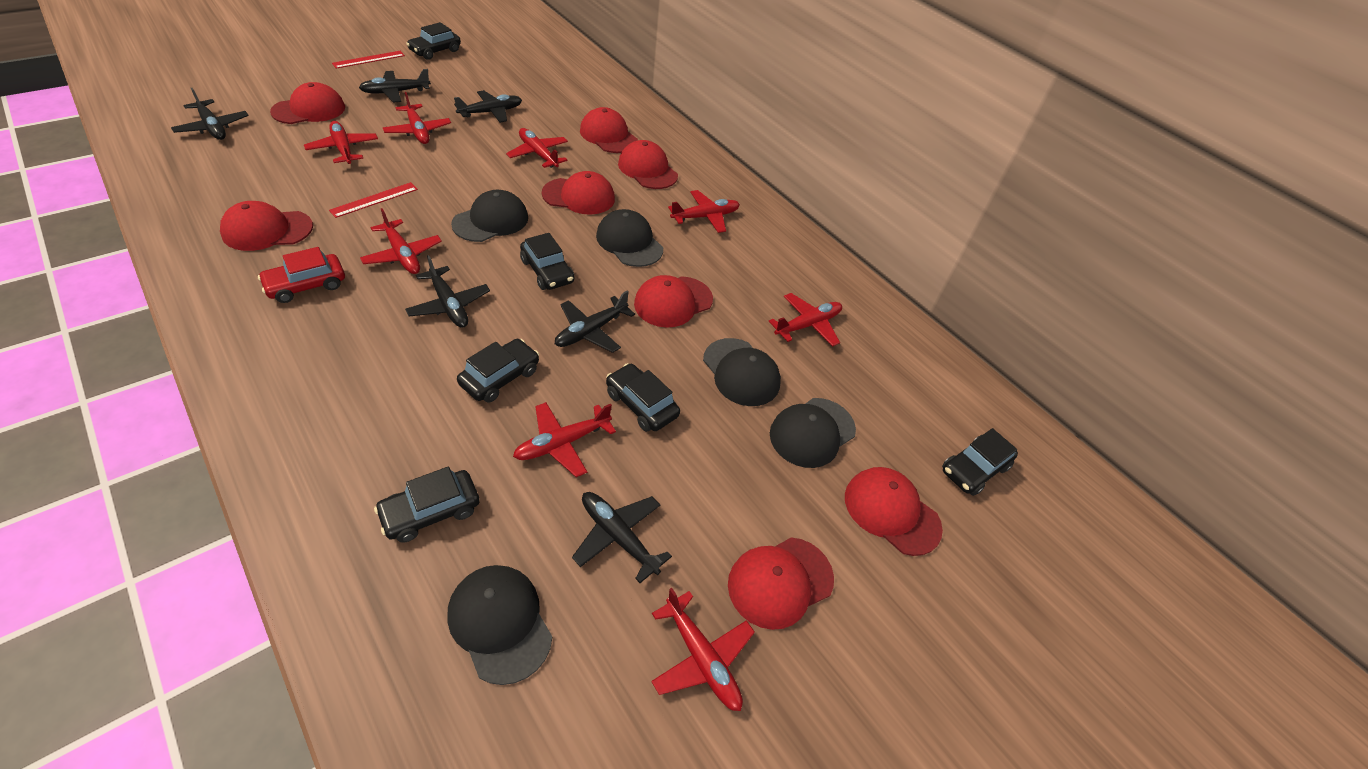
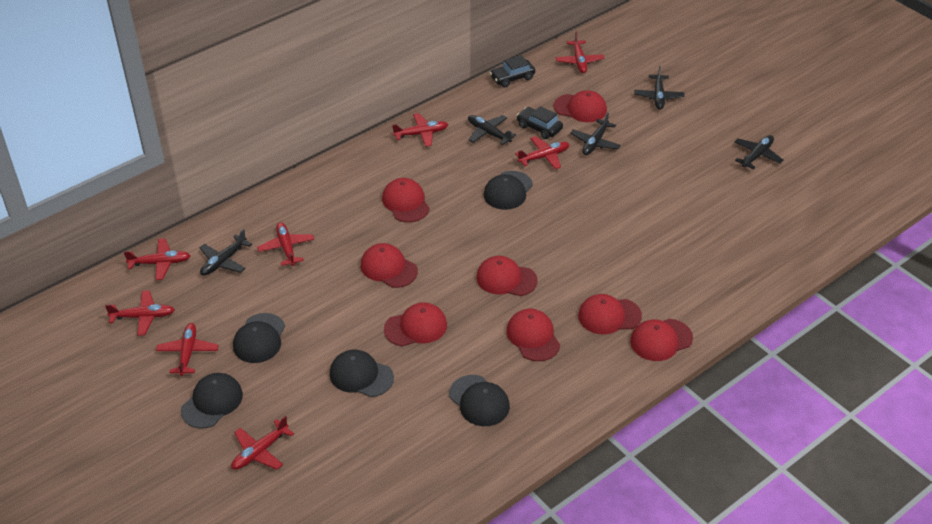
black car: [374,467,480,543] [406,22,461,60] [457,339,539,403] [520,233,574,290] [606,363,680,432] [942,428,1018,496] = 6 -> [490,55,535,88] [517,106,563,139] = 2
black plane: [171,88,249,140] [359,69,431,103] [405,255,490,328] [454,90,522,123] [555,290,635,353] [572,492,672,583] = 6 -> [199,229,252,276] [468,115,516,145] [570,112,621,155] [634,66,685,110] [734,135,784,169] = 5
red car: [258,247,345,303] = 1 -> none = 0
red ruler: [329,182,418,218] [332,51,405,69] = 2 -> none = 0

